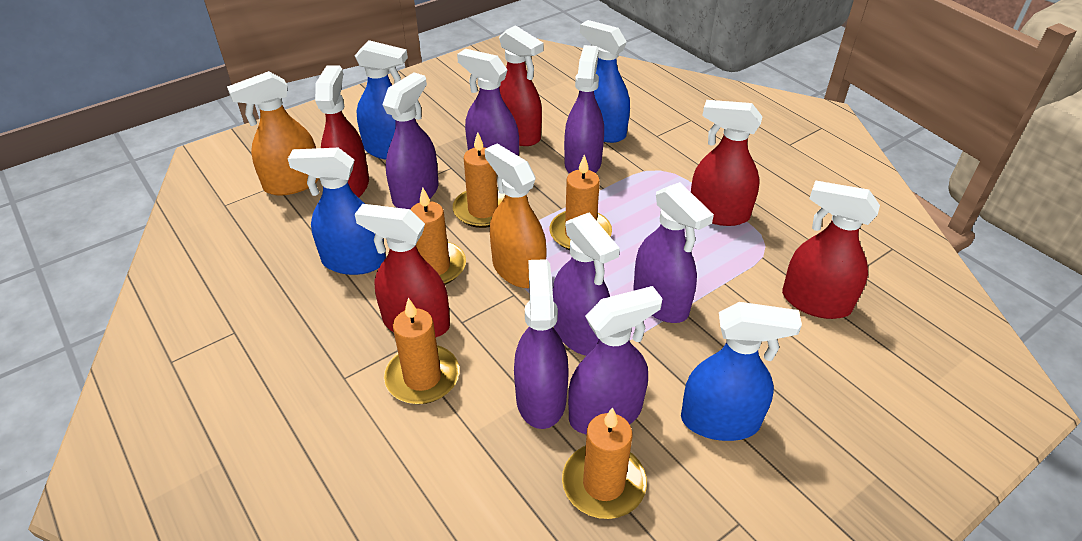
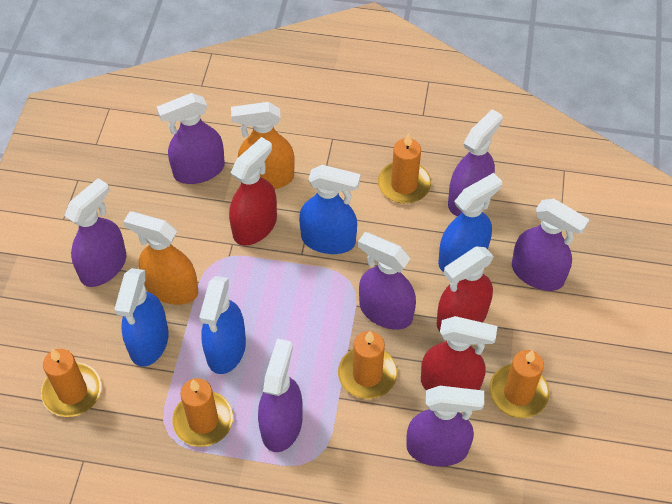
red spray bottle: [315,65,369,198] [355,204,450,337] [499,25,544,146] [691,100,763,226] [782,180,880,319] = 5 -> [229,137,277,246] [421,316,498,390] [436,247,494,331] = 3

